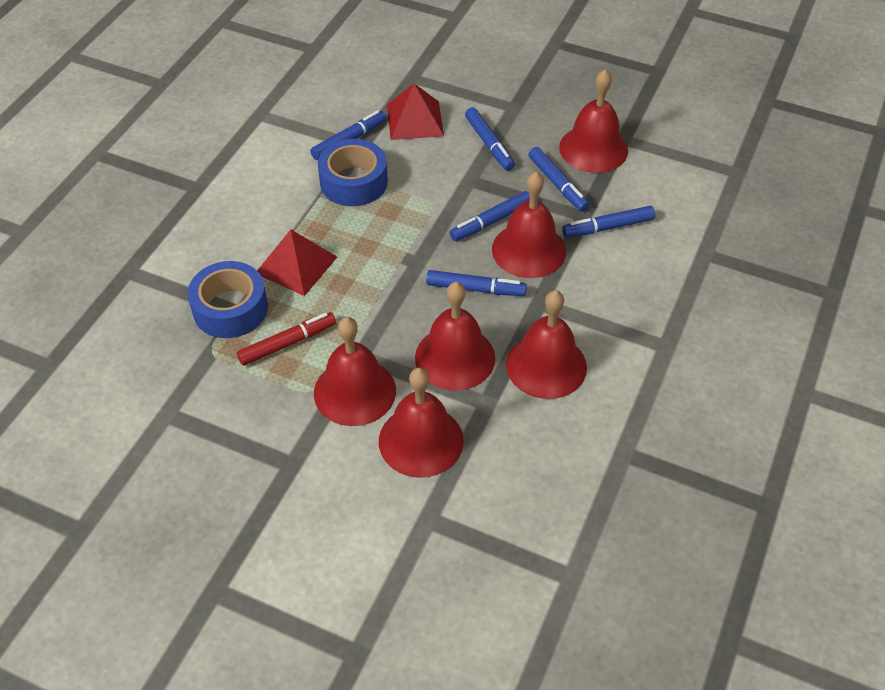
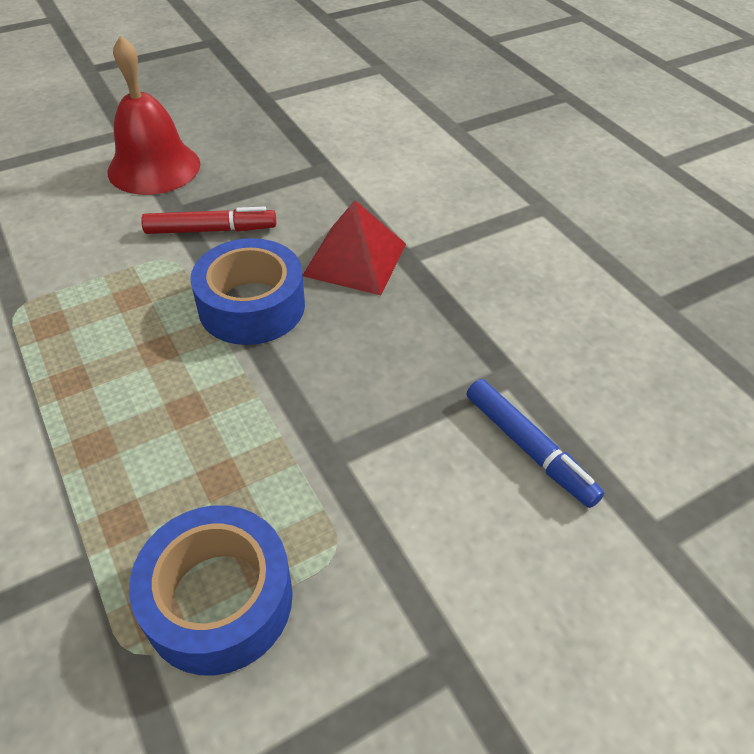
blue marker: [310,110,387,160] [426,270,527,296] [450,191,530,241] [465,107,515,171] [528,147,589,212] [562,206,655,237] = 6 -> [467,379,604,508] = 1
red bell: [314,317,396,426] [379,367,464,478] [415,282,495,391] [492,172,566,278] [506,290,587,399] [559,69,628,173] = 6 -> [107,35,200,195] = 1
red pyramid: [257,229,337,296] [387,84,444,140] = 2 -> [303,200,406,295] = 1

